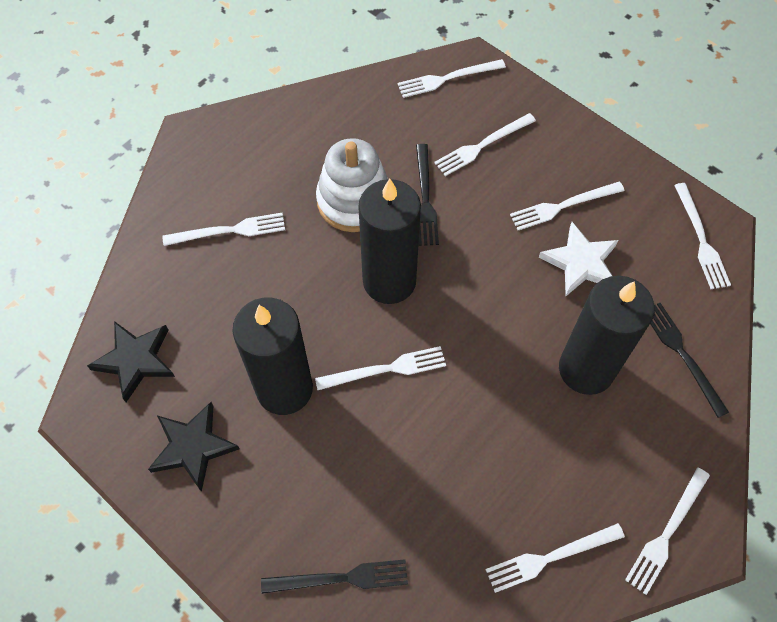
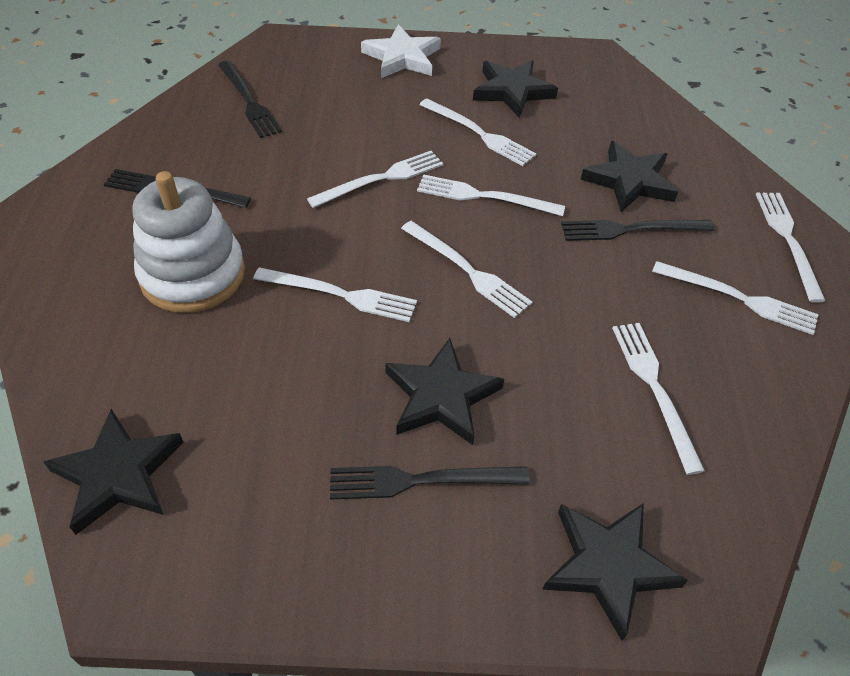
black candle: [232,298,313,415] [358,179,421,304] [559,276,655,395] = 3 -> none = 0
black fork: [261,559,408,594] [416,144,439,246] [650,303,729,418] = 3 -> [104,169,251,208] [218,61,282,138] [330,466,530,500] [561,220,714,241] = 4
black star: [87,321,175,402] [148,402,240,492] = 2 -> [44,409,184,535] [385,338,504,445] [473,60,558,118] [542,503,688,641] [581,141,678,212] = 5

